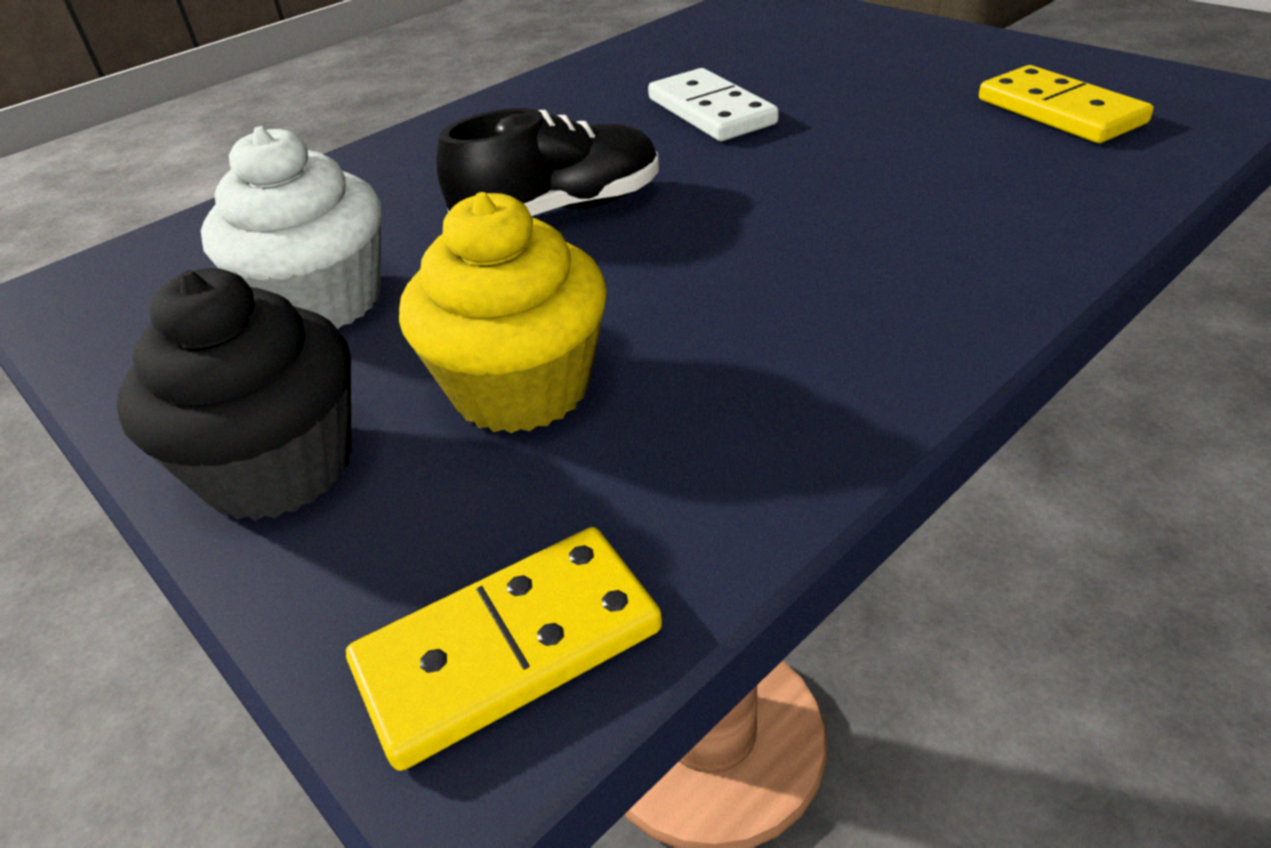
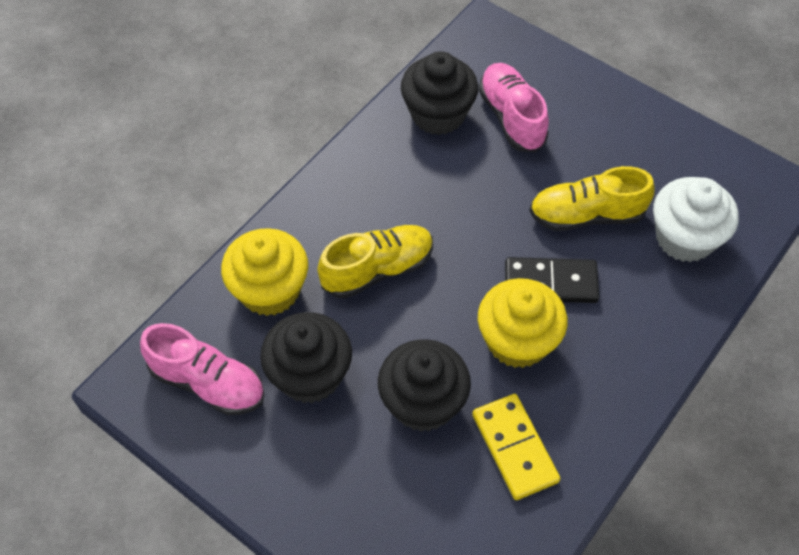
black cupcake: [117,268,352,521] = 1 -> [260,312,352,403] [378,339,471,432] [401,51,478,135] = 3
black domino: none = 0 -> [505,257,599,303] = 1
black shoe: [437,108,659,216] = 1 -> none = 0
pink shoe: none = 0 -> [140,323,265,415] [479,63,549,152] = 2
white domino: [648,68,779,141] = 1 -> none = 0
yellow cupcake: [399,192,607,433] = 1 -> [221,228,308,316] [478,278,567,368] = 2
yellow domino: [346,527,662,771] [979,65,1153,143] = 2 -> [472,394,560,500] = 1
yellow shoe: none = 0 -> [317,225,433,299] [529,166,654,231] = 2

